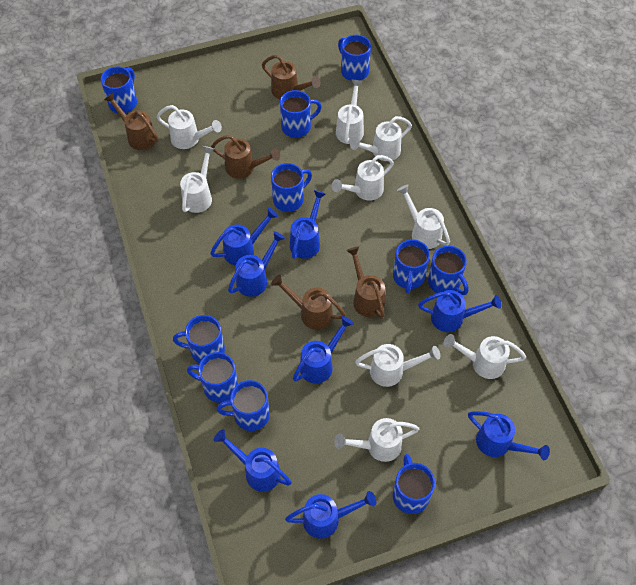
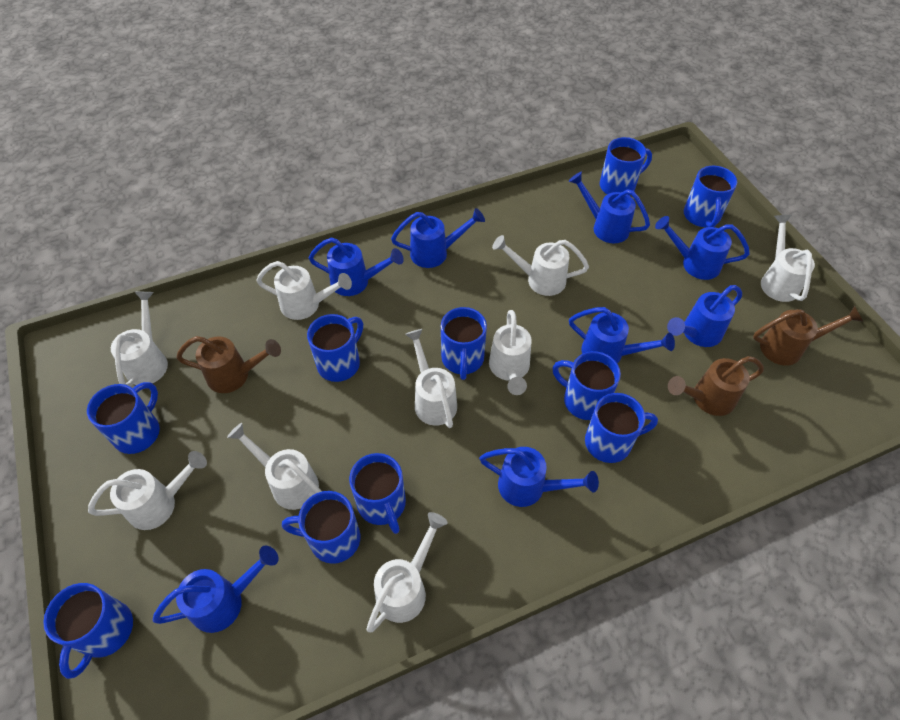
brown watering can: [104,93,159,150] [211,135,280,179] [262,55,321,99] [271,274,346,330] [346,246,385,319] = 5 -> [176,336,281,393] [668,356,764,416] [753,306,863,365] = 3

